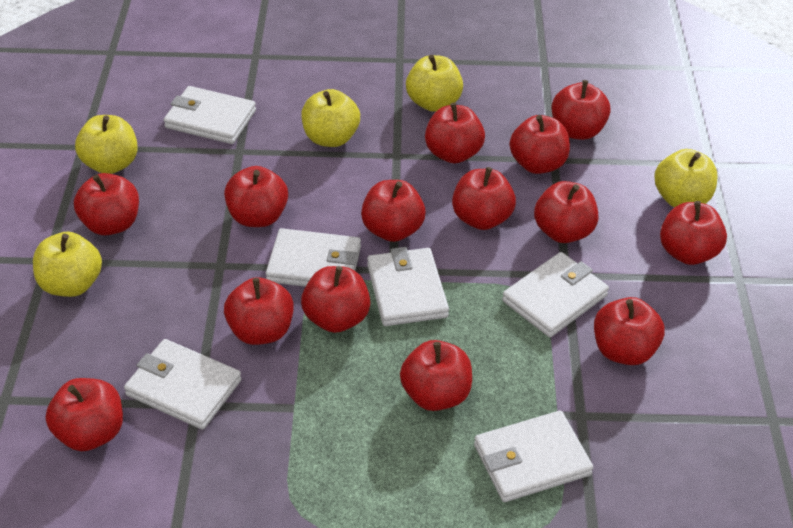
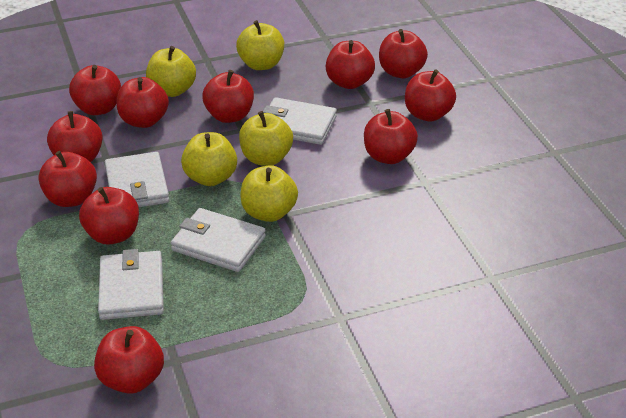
red apple: [46,378,123,451] [74,173,139,235] [224,166,288,227] [224,277,294,345] [301,266,370,333] [361,180,426,242] [400,340,472,411] [425,103,485,163] [452,167,516,230] [510,115,570,174] [534,181,598,243] [551,80,611,140] [594,297,665,365] [660,201,727,265] = 14 -> [38,151,97,207] [47,111,103,162] [69,65,121,115] [79,187,139,245] [94,326,164,394] [117,77,169,128] [202,70,254,123] [326,40,375,89] [364,109,418,164] [379,29,428,78] [405,69,456,121] = 11
white wallet: [124,339,242,430] [164,86,256,144] [266,228,361,287] [367,247,449,326] [474,411,593,502] [502,252,609,337] = 6 -> [98,249,164,320] [105,152,169,207] [171,208,266,272] [263,97,337,145] = 4

